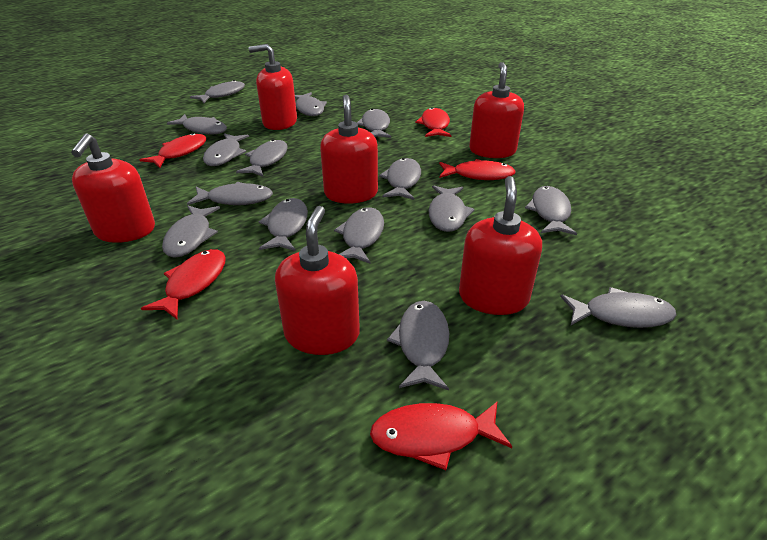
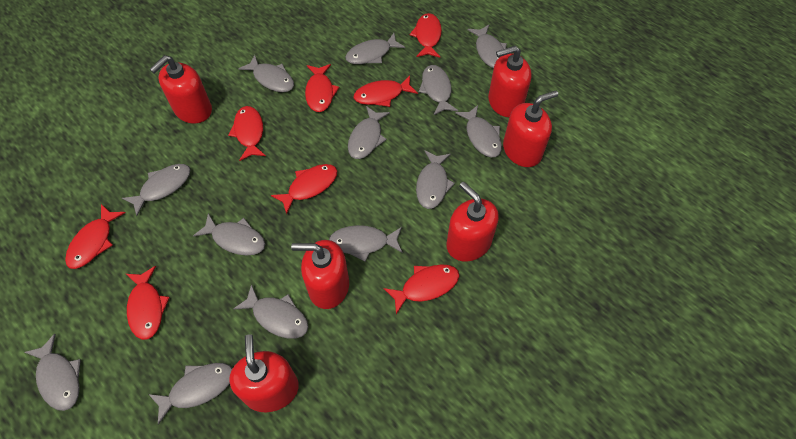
grey fish: [162,206,220,258] [167,114,227,135] [187,182,273,205] [190,80,245,103] [203,133,249,166] [236,140,288,177] [259,198,308,251] [295,92,327,116] [334,207,384,264] [357,109,391,138] [379,158,421,200] [387,301,449,390] [428,185,475,232] [525,186,577,235] [560,287,676,328] = 15 -> [24,334,81,411] [122,164,190,216] [148,363,232,425] [193,213,265,256] [233,284,308,339] [238,55,294,92] [329,225,402,262] [345,33,405,64] [348,106,390,159] [416,150,455,209] [419,65,458,115] [455,105,502,157] [468,25,507,68] = 13
red fish: [140,133,206,168] [141,249,226,319] [370,401,512,470] [415,107,452,137] [439,159,516,180] = 5 -> [65,204,125,269] [126,266,170,340] [228,106,266,161] [271,164,337,215] [305,64,339,112] [354,76,418,107] [383,264,459,314] [410,13,442,58] = 8

